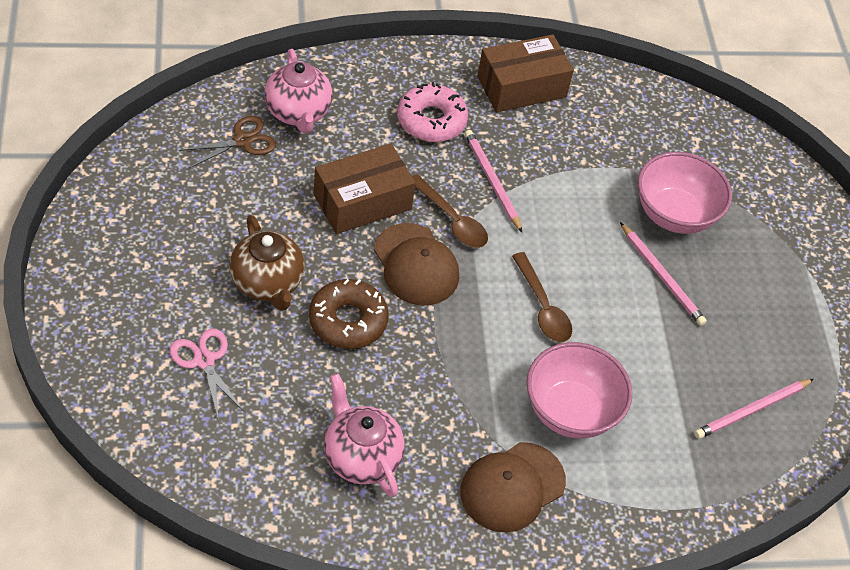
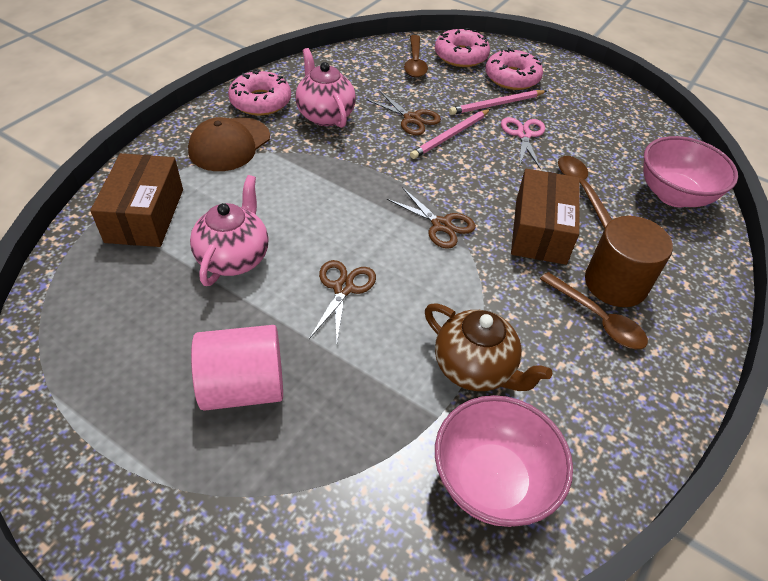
brown cap: [374,223,459,305] [460,442,566,533] = 2 -> [188,117,270,171] = 1
brown cylinder: none = 0 -> [585,216,673,307] = 1
brown donut: [309,279,389,349] = 1 -> none = 0
brown scissors: [179,116,276,168] = 1 -> [309,260,376,343] [366,91,441,135] [387,187,476,249] = 3
brown spoon: [412,174,488,248] [512,252,572,342] = 2 -> [404,35,428,77] [540,272,648,349] [558,156,612,228] = 3
pink cylinder: none = 0 -> [191,325,283,411] = 1
pink donut: [397,82,468,142] = 1 -> [228,69,291,116] [435,28,490,67] [485,48,543,90] = 3
pink pencil: [465,130,522,232] [620,222,707,326] [694,379,814,439] = 3 -> [410,109,490,159] [449,90,547,115] = 2

